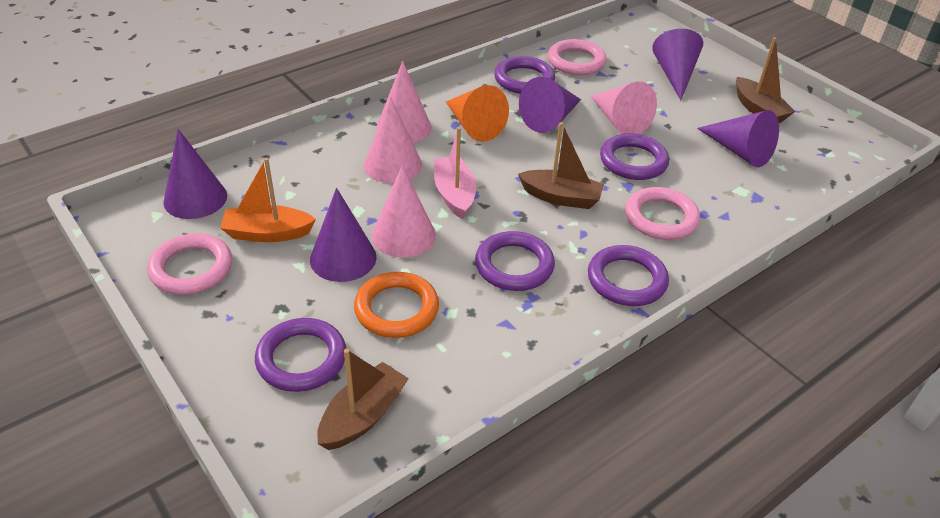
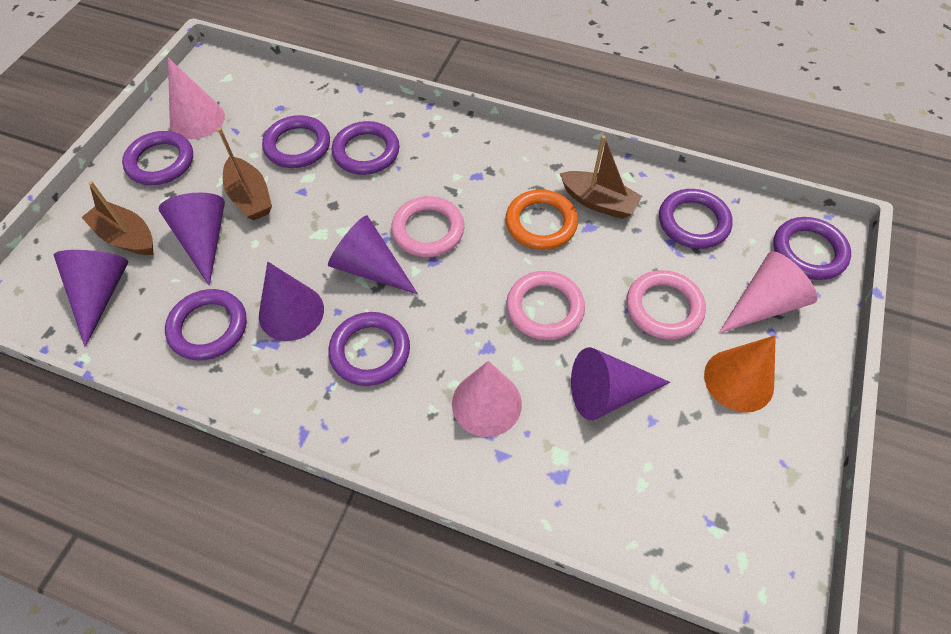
orange boat: [220,158,316,242] = 1 -> none = 0
pink boat: [434,127,476,219] = 1 -> none = 0
pink cone: [364,97,422,183] [372,166,436,258] [377,61,432,143] [591,81,657,134] = 4 -> [168,58,225,139] [452,361,522,437] [719,251,817,333] = 3
purple ring: [255,318,346,392] [475,231,555,291] [494,56,555,94] [588,245,669,306] [600,133,669,180] = 5 -> [122,131,193,185] [165,289,247,361] [262,115,330,168] [328,312,410,386] [332,121,399,175] [659,189,733,249] [773,217,851,280] = 7

